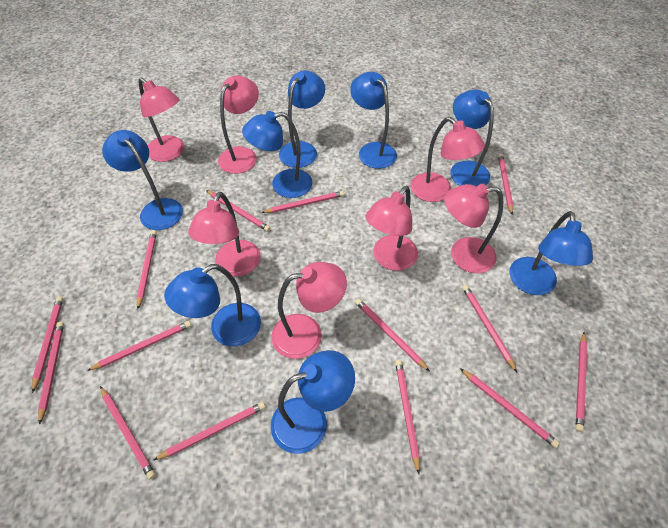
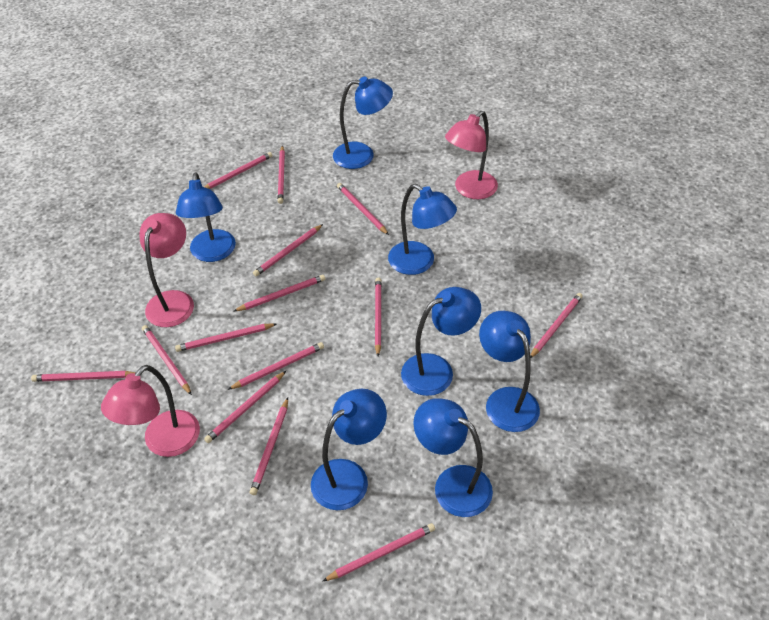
blue lamp: [102,130,183,230] [164,264,261,347] [242,111,312,198] [271,350,355,454] [279,71,325,168] [350,72,397,169] [450,90,494,187] [509,211,593,295] = 8 -> [176,172,236,262] [311,389,387,510] [333,77,393,169] [388,184,457,275] [401,287,481,396] [413,398,493,517] [479,311,540,432] = 7
pink lamp: [139,78,185,162] [188,192,261,277] [218,76,259,174] [271,262,347,359] [365,186,418,271] [411,117,485,202] [444,184,504,273] = 7 -> [101,365,200,457] [140,213,194,327] [445,111,498,199] = 3

